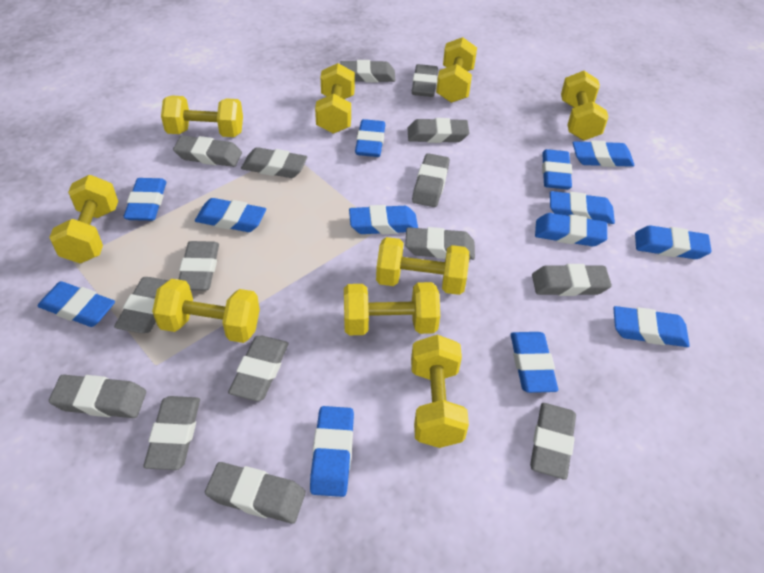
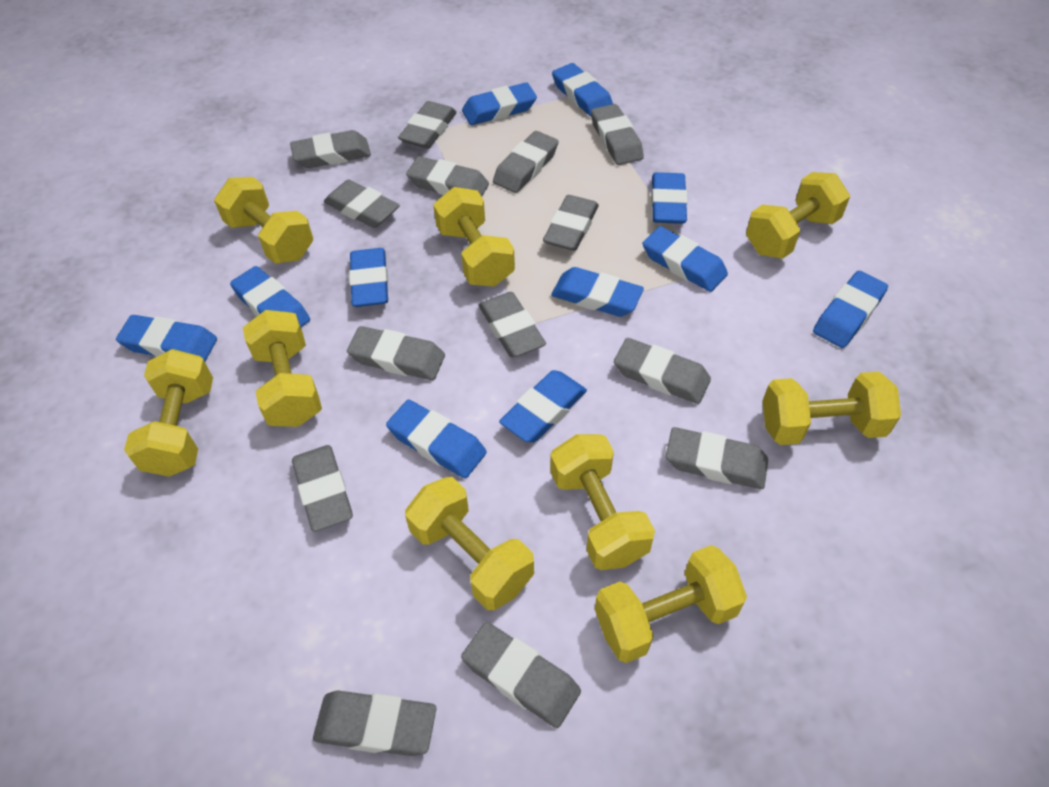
blue eraser: [38,281,115,327] [123,178,166,221] [195,198,266,232] [310,406,354,497] [349,205,418,235] [355,119,385,157] [511,332,558,393] [535,213,607,246] [542,149,572,189] [550,191,615,224] [573,140,635,167] [613,306,690,347] [635,225,712,259] = 13 -> [116,315,217,361] [230,266,310,327] [349,248,388,307] [386,400,487,478] [462,83,537,125] [499,370,587,442] [551,267,644,317] [552,63,613,117] [643,226,728,292] [651,172,688,224] [813,271,888,348] = 11
grey eraser: [49,375,146,418] [114,277,169,333] [143,396,200,470] [173,135,242,167] [178,241,219,290] [205,462,306,524] [228,336,289,401] [241,147,307,178] [340,60,396,83] [405,227,475,260] [408,118,469,143] [412,64,438,97] [412,153,450,207] [530,403,576,480] [532,264,612,296] = 15 -> [290,130,371,168] [292,445,353,532] [313,690,436,756] [324,180,400,228] [347,326,445,380] [398,101,457,149] [406,156,489,197] [461,622,581,728] [478,292,546,357] [493,131,558,193] [543,195,599,251] [591,104,644,165] [614,338,711,404] [666,427,768,489] = 14

